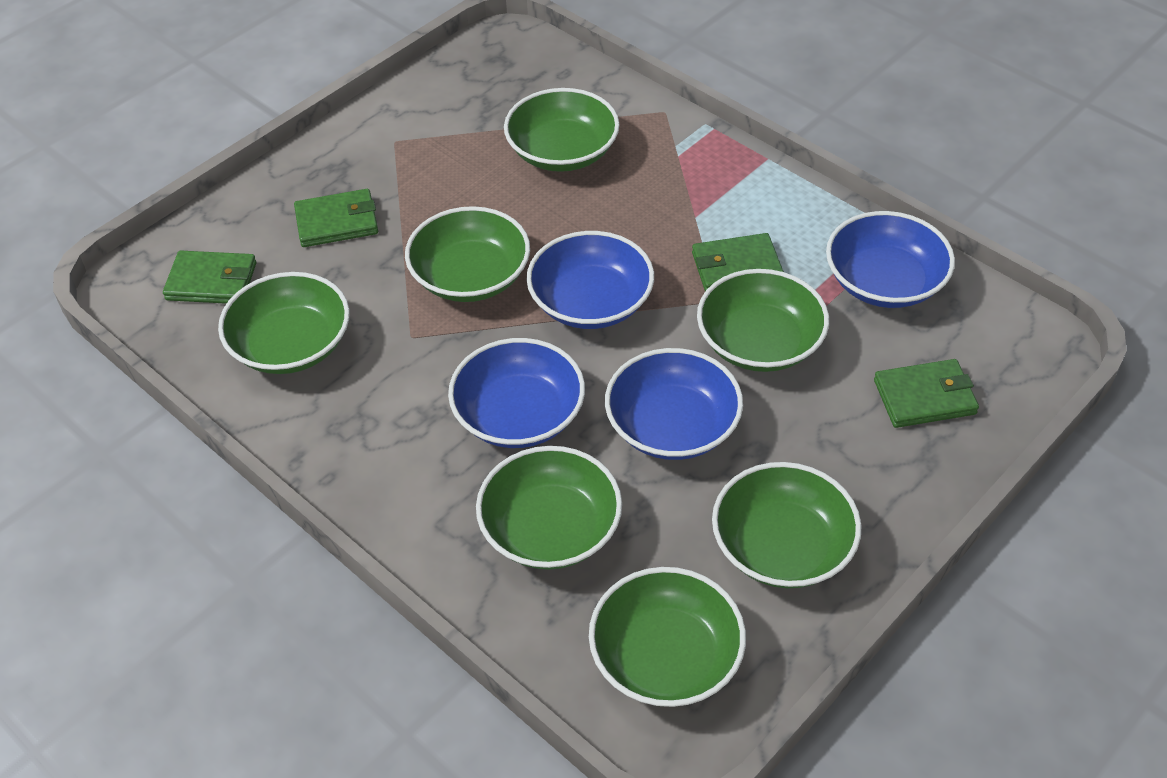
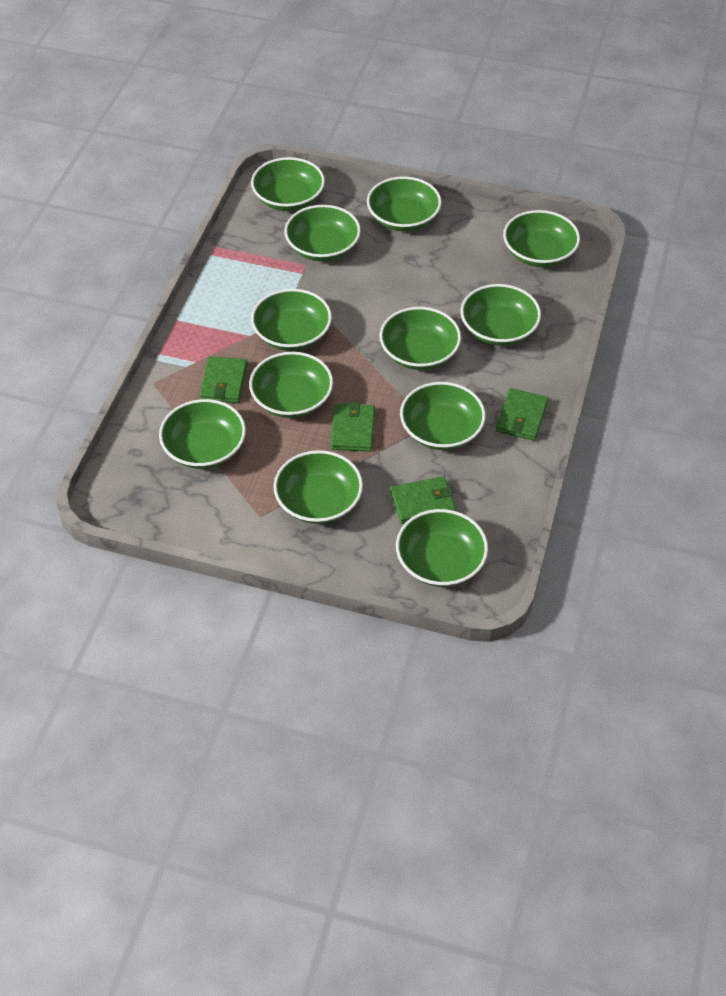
blue bowl: [448,338,585,448] [527,231,654,329] [605,348,743,460] [826,211,955,308] = 4 -> none = 0
green bowl: [218,272,350,374] [405,206,530,302] [476,446,622,570] [504,88,619,172] [589,567,746,707] [697,269,829,372] [712,462,862,588] = 7 -> [159,399,246,469] [249,352,333,418] [251,157,325,211] [251,289,332,351] [273,450,363,524] [284,205,361,261] [367,176,442,232] [380,307,461,370] [396,509,488,587] [400,382,486,450] [461,284,541,346] [503,210,580,267] = 12

